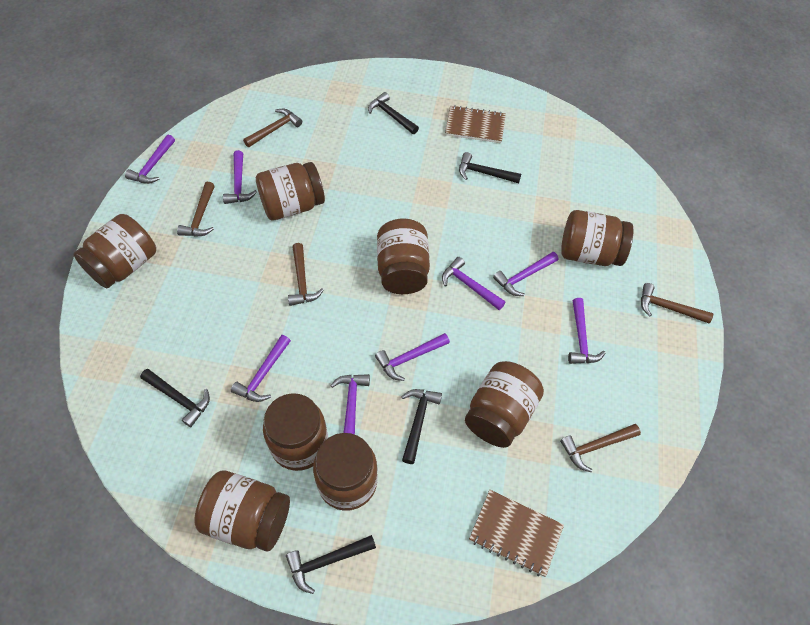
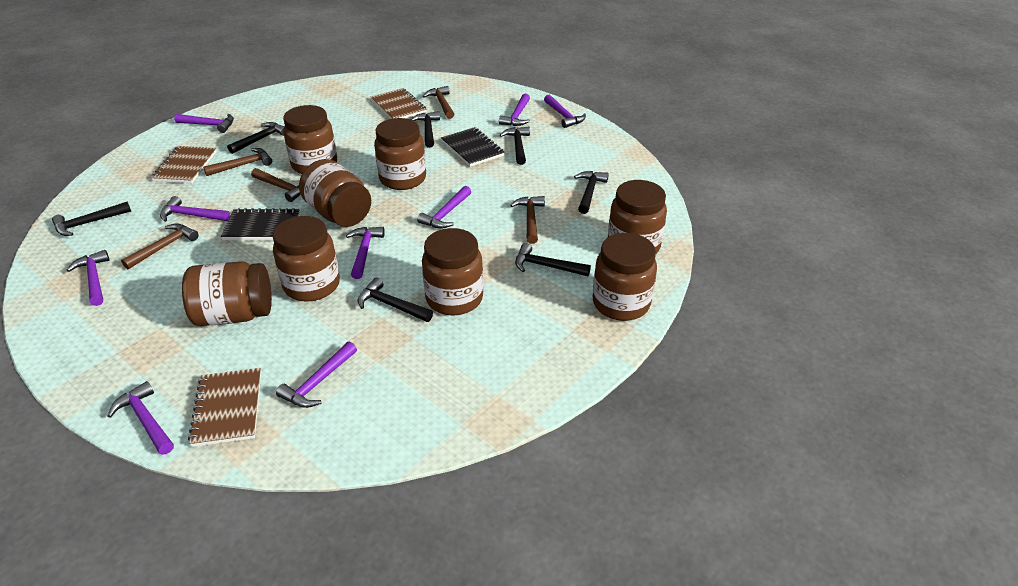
black hammer: [140,369,210,427] [286,535,376,594] [368,92,419,134] [401,389,442,464] [459,152,521,183] = 5 -> [52,202,131,236] [227,122,284,154] [358,278,433,322] [411,111,440,148] [500,127,530,165] [515,243,591,276] [574,171,609,214] = 7
black notebook: none = 0 -> [221,208,300,240] [441,127,505,167] = 2
brown notebook: [445,105,506,143] [469,490,564,577] = 2 -> [151,146,217,183] [188,368,261,447] [371,88,427,119] = 3
purple hammer: [125,135,175,184] [223,150,257,204] [231,335,291,402] [330,374,370,435] [375,333,450,381] [442,257,506,310] [493,252,558,296] [568,298,606,364] = 8 -> [67,250,109,306] [108,381,174,455] [160,196,230,222] [174,114,234,133] [276,341,357,408] [346,227,385,279] [417,186,471,228] [499,94,530,126] [544,95,586,128] = 9

